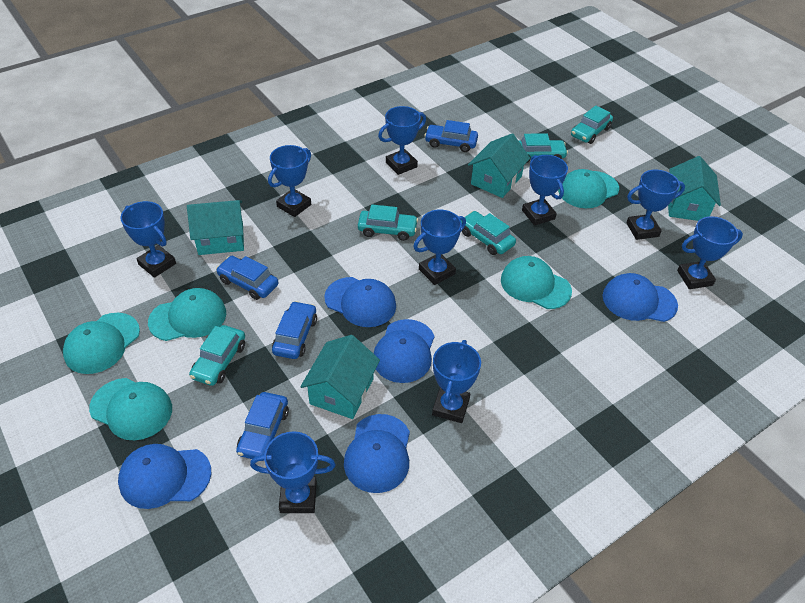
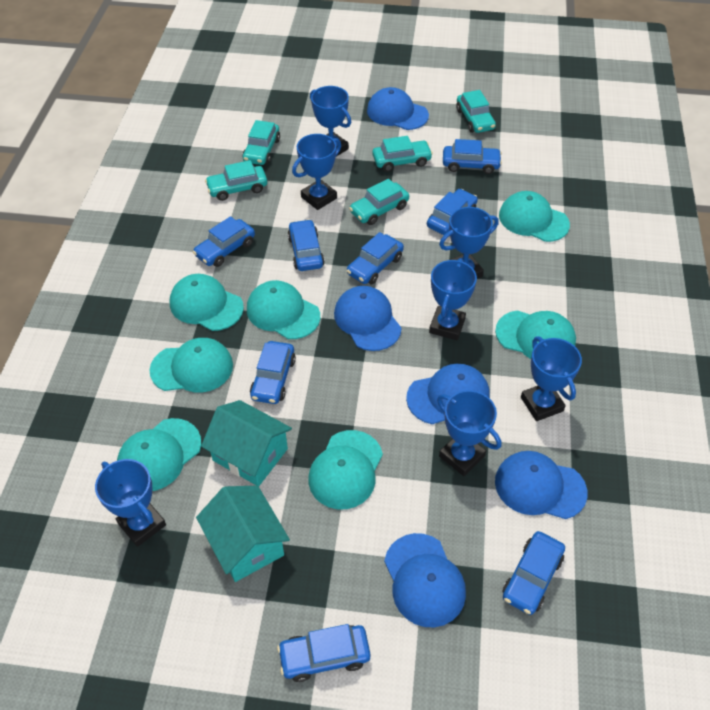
blue car: [216,256,279,300] [236,392,289,461] [272,301,317,359] [424,120,478,152] = 4 -> [193,216,255,267] [250,341,296,404] [277,624,370,682] [288,219,325,271] [347,232,404,284] [427,189,478,235] [443,139,502,174] [502,531,565,615] = 8
blue trophy: [120,201,176,278] [250,431,336,513] [268,145,311,217] [378,106,426,175] [413,209,466,285] [432,340,481,423] [522,155,568,226] [626,170,685,240] [677,216,743,289] = 9 -> [95,459,166,547] [292,134,341,210] [310,86,351,157] [429,259,477,340] [437,390,501,476] [439,207,499,279] [521,337,582,421] = 7
turquoise cap: [63,313,140,374] [89,378,172,440] [148,288,226,341] [501,256,572,309] [558,169,619,208] = 5 -> [117,418,201,491] [149,338,233,393] [170,274,244,331] [247,280,320,339] [308,430,383,509] [495,310,576,359] [499,191,570,242] = 7
turquoise house: [187,200,244,255] [300,335,380,419] [468,133,530,198] [668,156,721,221] = 4 -> [196,485,290,582] [201,400,292,486] = 2

